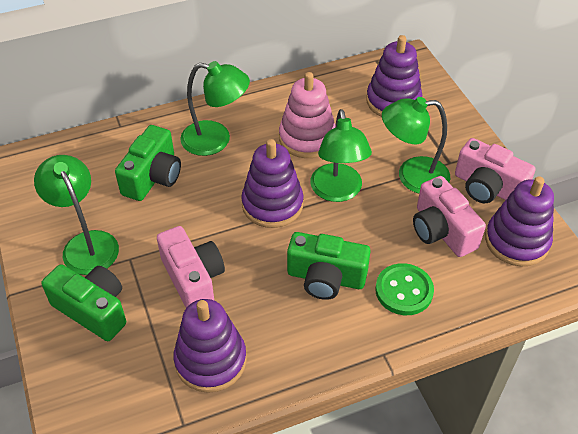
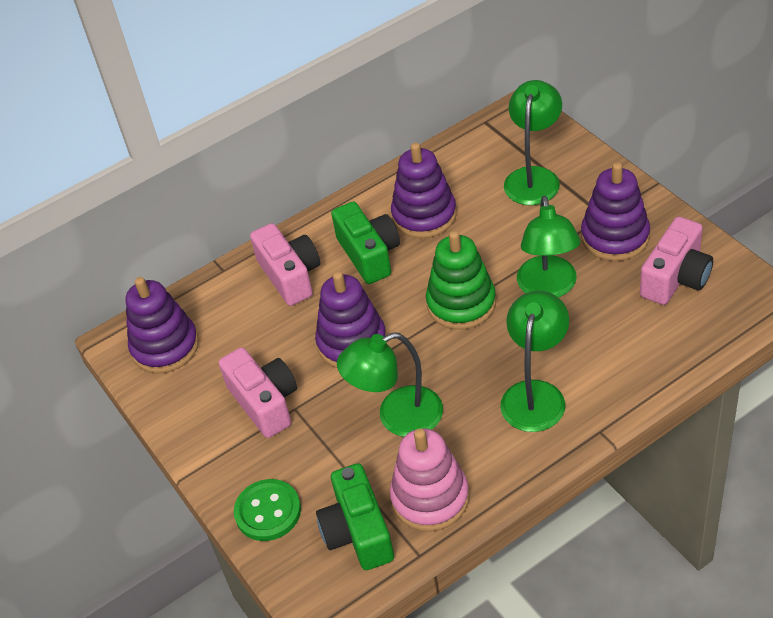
green camera: [41,264,126,341] [115,125,181,201] [287,232,371,300] = 3 -> [316,463,394,570] [331,201,400,284] = 2
green stacking toy: none = 0 -> [426,231,496,330] = 1

